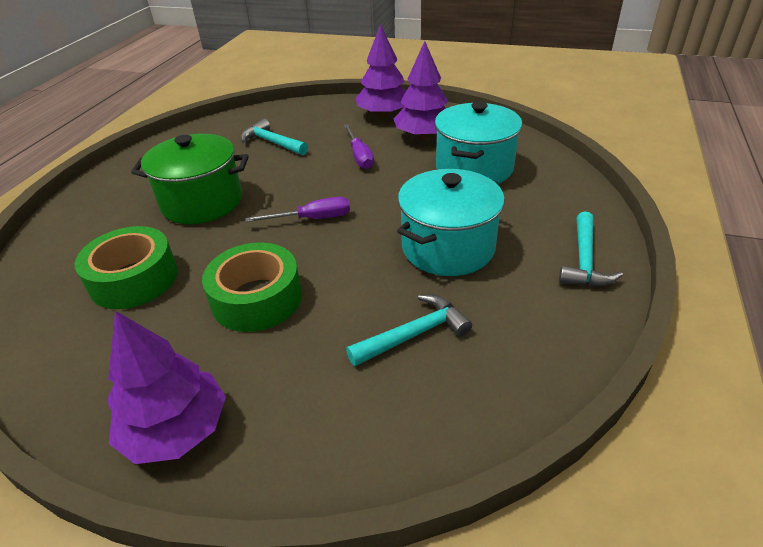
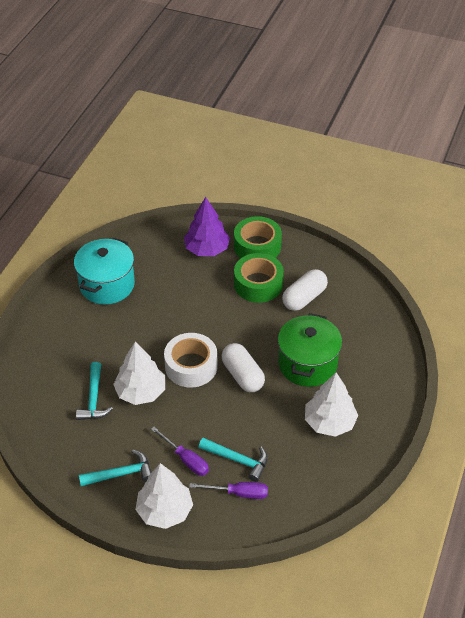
purple tree: [107,311,226,464] [356,24,406,117] [394,41,448,139] = 3 -> [184,197,230,256] = 1
turquoise pot: [397,169,505,276] [435,102,522,184] = 2 -> [74,238,135,304] = 1
white capsule: none = 0 -> [222,343,265,392] [282,269,328,311] = 2
white tape: none = 0 -> [164,333,218,388] = 1
white tree: none = 0 -> [113,341,165,405] [135,463,193,529] [305,373,358,437] = 3

